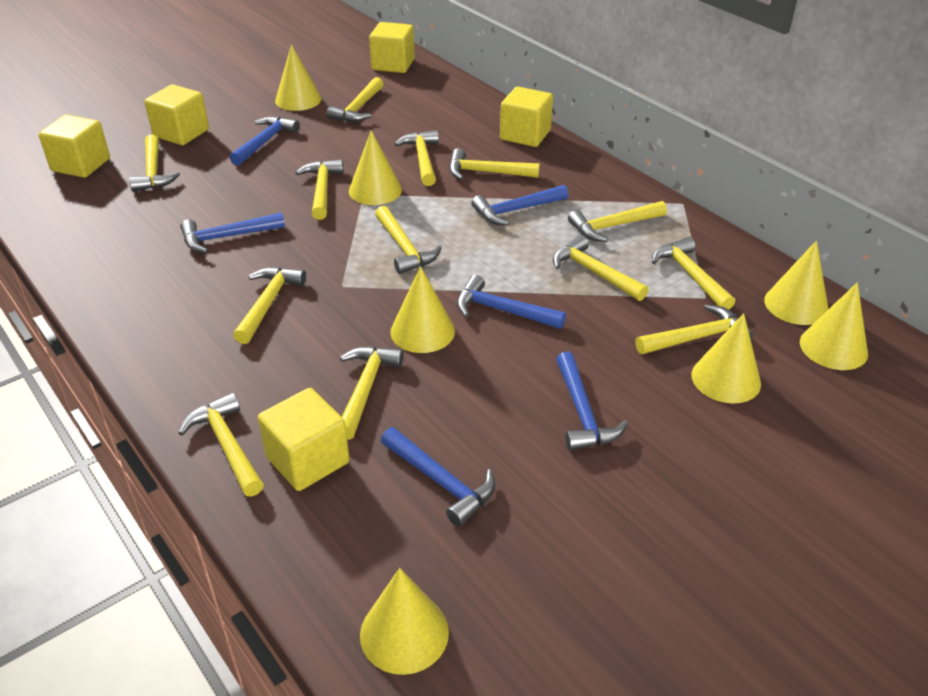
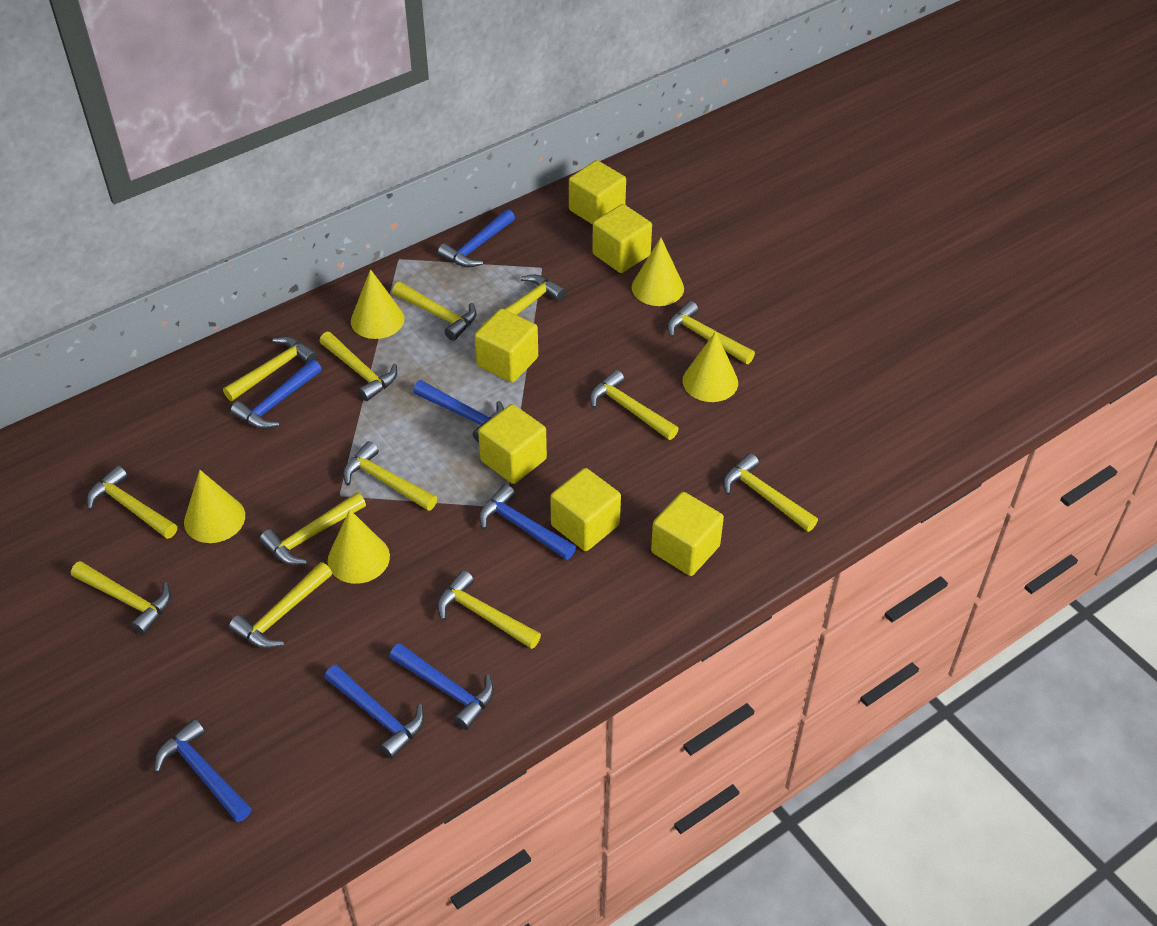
blue hammer: [180,212,285,253] [229,116,300,166] [381,427,496,527] [457,275,566,329] [471,185,569,225] [556,351,628,451] = 6 -> [154,719,252,822] [230,359,322,429] [324,665,425,759] [389,643,494,730] [413,380,504,442] [438,209,515,267] [479,484,576,560] = 7
yellow cone: [275,44,322,111] [349,130,402,205] [360,568,449,675] [391,266,455,353] [691,313,761,404] [764,241,828,325] [800,282,868,370] = 7 -> [184,470,245,543] [328,510,390,584] [351,269,405,339] [632,238,684,306] [682,331,738,402] = 5
yellow cube: [39,114,110,178] [144,84,209,145] [258,388,350,491] [369,22,415,73] [500,87,553,147] = 5 -> [475,309,538,383] [478,404,547,484] [550,468,621,551] [569,160,626,225] [592,204,652,273] [651,492,724,576] = 6

